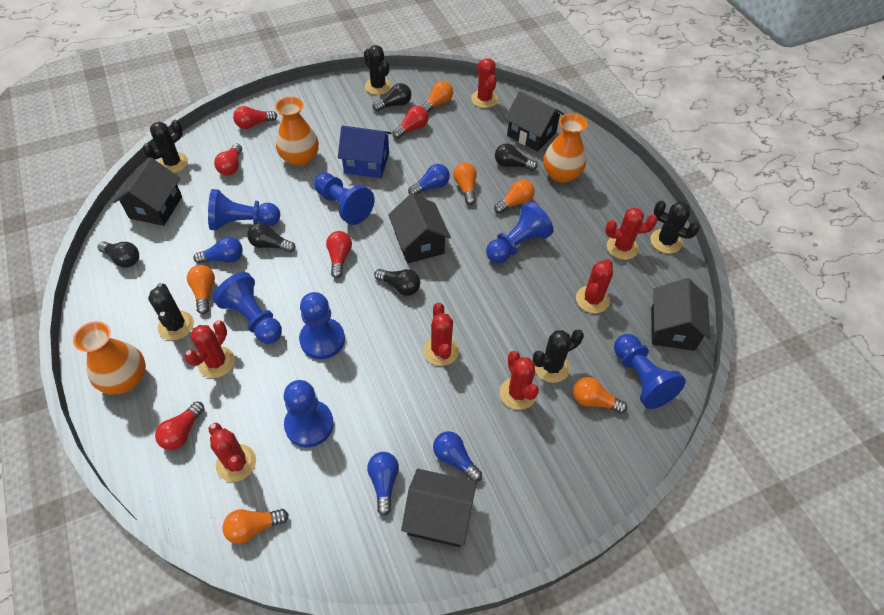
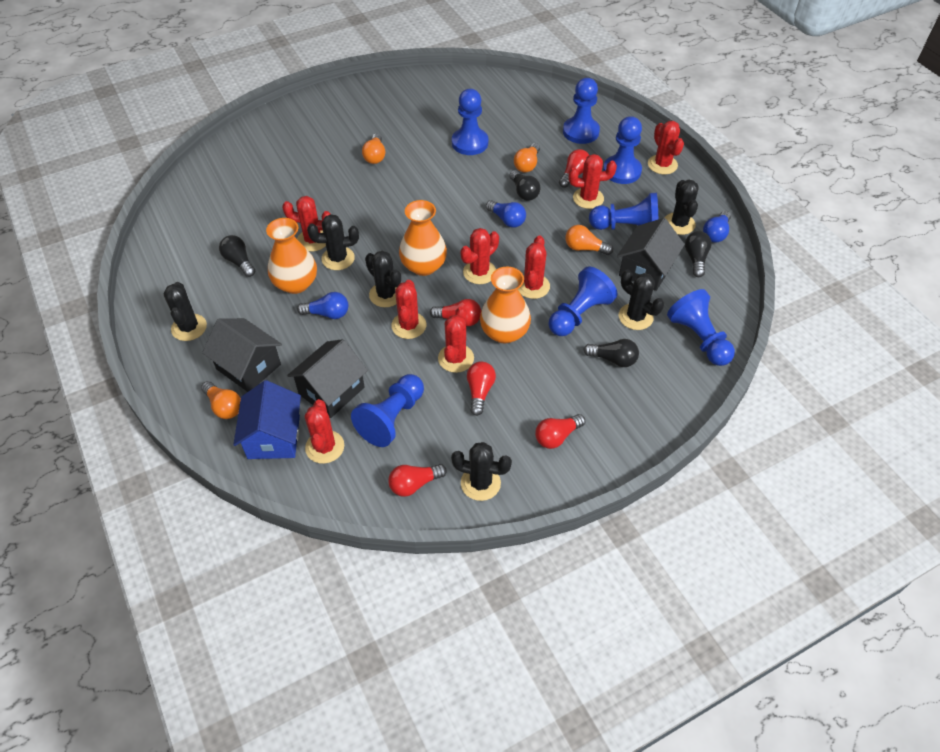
black cactus: [143,120,188,173] [148,283,194,340] [364,45,392,95] [533,330,584,383] [651,201,700,254] = 5 -> [164,282,207,341] [307,214,359,270] [365,251,401,307] [451,442,512,501] [619,269,664,330] [665,179,699,235] = 6
black house: [114,157,182,226] [388,193,451,263] [401,469,477,547] [505,91,564,152] [651,278,711,351] = 5 -> [202,318,282,392] [287,339,368,418] [617,218,685,291] = 3
black light bulb: [98,241,139,268] [247,222,295,253] [373,83,411,111] [374,269,420,296] [495,143,538,171] = 5 -> [219,235,255,277] [509,170,541,201] [583,339,639,367] [685,231,712,277] = 4
blue light bulb: [193,237,243,264] [367,452,399,516] [408,164,450,195] [433,431,482,482] = 4 -> [297,292,348,319] [486,200,526,227] [703,211,731,243] = 3
orange light bulb: [187,265,215,314] [223,509,289,544] [422,81,453,112] [453,162,477,205] [494,179,535,214] [573,377,627,414] = 6 -> [201,381,241,419] [362,133,385,164] [514,143,540,172] [565,225,613,255] = 4
red cactus: [184,320,235,378] [208,423,256,482] [423,302,459,366] [471,58,498,108] [500,351,539,410] [576,259,613,313] [605,207,658,260] = 7 -> [282,196,331,251] [305,399,344,464] [391,280,427,339] [438,307,474,373] [460,228,499,284] [518,235,550,299] [569,154,617,209] [648,121,684,174] = 8

